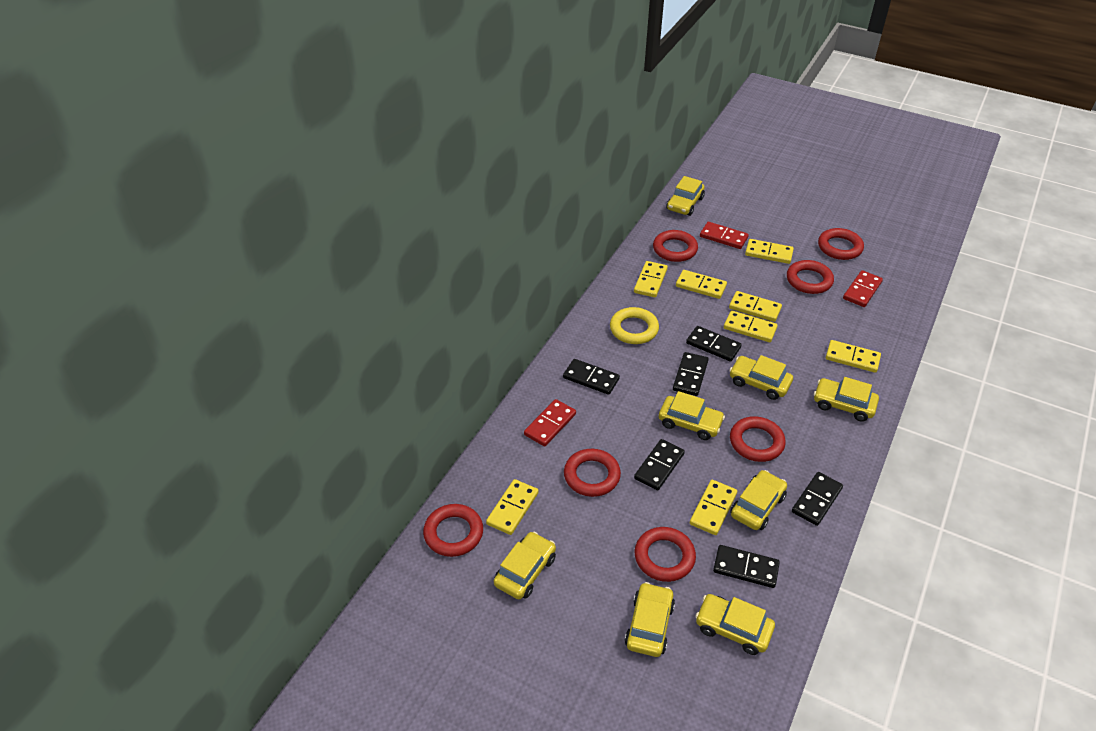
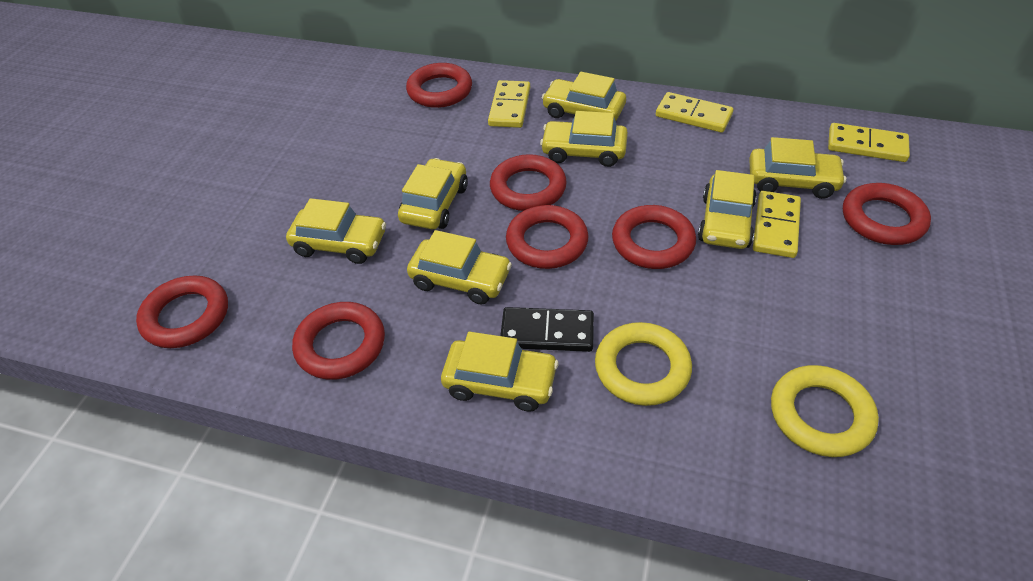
black domino: [563,359,620,395] [634,439,685,490] [673,352,709,396] [686,326,742,362] [713,545,780,588] [792,472,843,526] = 6 -> [500,307,594,352] = 1
red domino: [524,399,576,447] [700,222,749,249] [843,270,883,307] = 3 -> none = 0
yellow domino: [486,479,539,535] [634,261,668,297] [676,270,727,299] [690,480,737,535] [724,310,778,342] [729,291,782,322] [745,239,794,264] [826,340,881,373] = 8 -> [488,80,530,128] [656,92,733,133] [753,191,801,258] [828,123,910,162] = 4
yellow ring: [610,307,659,344] = 1 -> [595,322,692,406] [771,365,879,457] = 2

